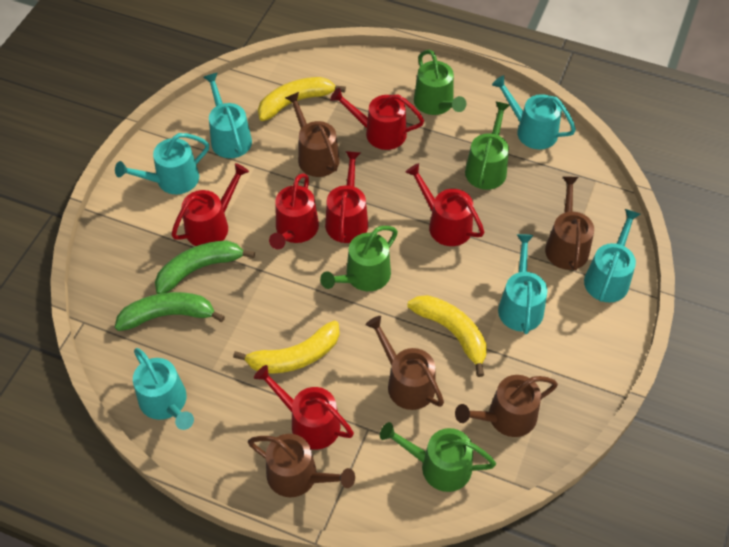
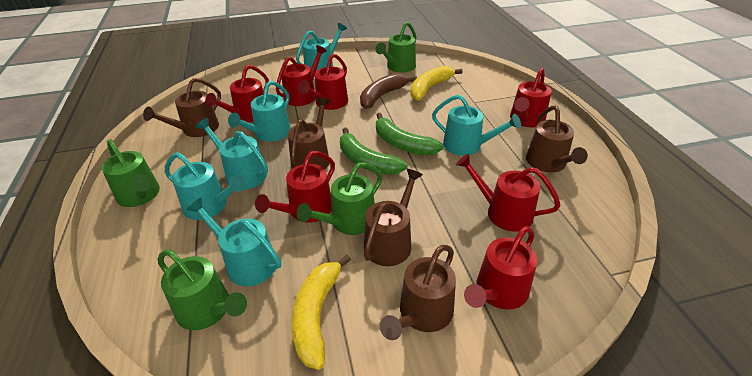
brown banana: none = 0 -> [360,73,417,109] = 1
red watering can: [171,163,249,246] [254,365,354,449] [269,173,319,249] [325,151,368,243] [330,88,424,150] [405,163,484,246] = 6 -> [205,65,269,123] [255,151,335,223] [276,45,327,106] [298,53,348,110] [456,154,561,232] [464,226,537,310] [510,68,552,128] = 7
yellow banana: [233,321,340,374] [258,77,346,121] [407,295,486,377] = 3 -> [291,255,351,370] [410,66,463,101] = 2

